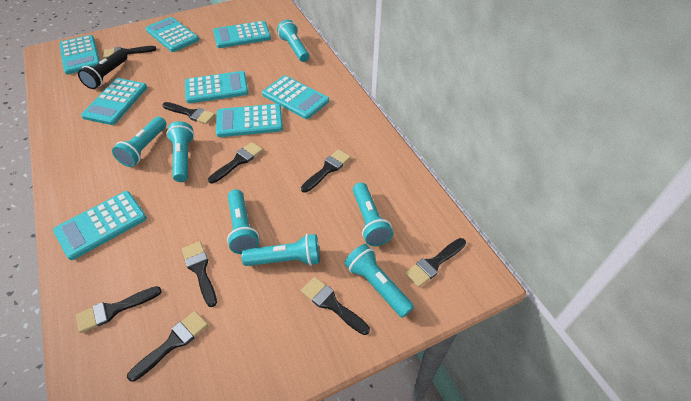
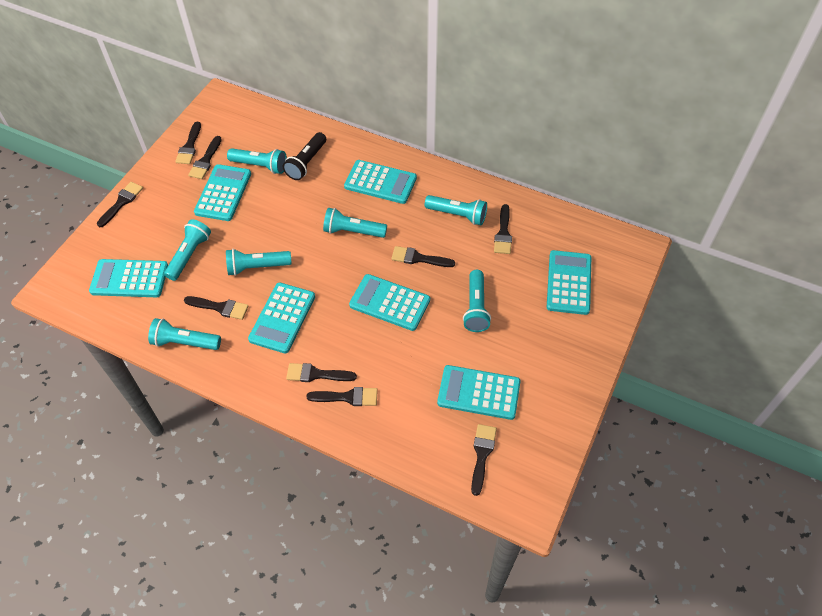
turquoise calculator: [53,191,147,260] [59,35,100,74] [81,78,147,125] [145,17,199,52] [185,71,248,103] [213,21,271,48] [216,104,283,137] [262,75,329,119] = 8 -> [89,259,168,297] [194,164,251,221] [248,282,315,353] [344,160,417,204] [349,274,430,331] [437,365,521,420] [547,250,591,315] = 7

